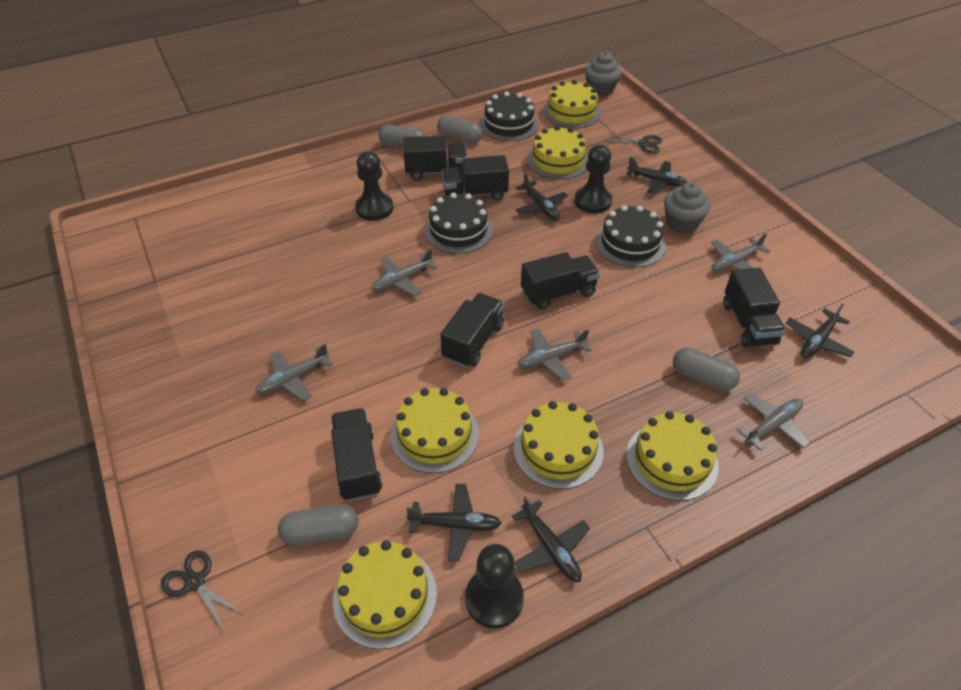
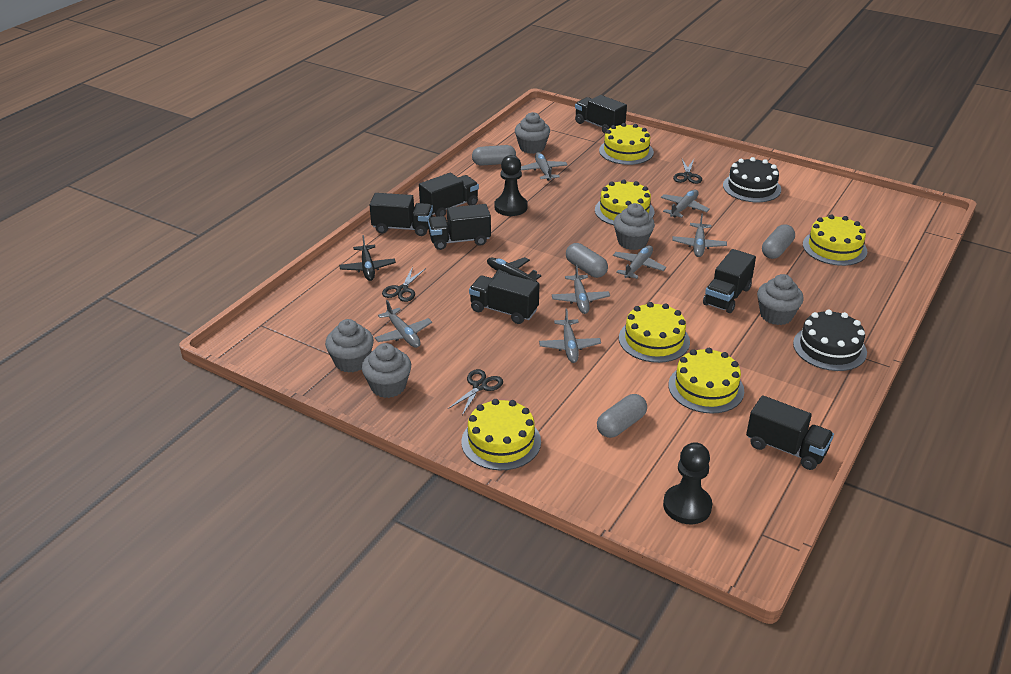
black cake: [424,192,493,253] [480,92,538,141] [595,205,666,268] = 3 -> [723,157,781,202] [793,309,867,371] = 2
black pawn: [355,151,393,221] [465,544,524,629] [574,145,612,214] = 3 -> [494,155,528,216] [663,442,712,524] = 2
black plane: [406,484,501,562] [512,496,590,582] [515,173,568,220] [626,157,687,194] [786,303,854,358] = 5 -> [339,235,396,281] [487,257,542,282] = 2
black scissors: [161,550,244,630] [605,132,662,154] = 2 -> [382,266,426,302] [448,369,503,415] [673,159,702,184] = 3
black truck: [331,408,382,501] [403,136,467,180] [440,293,504,367] [442,155,509,201] [521,252,600,310] [723,268,786,348] = 6 -> [369,193,433,236] [419,173,479,217] [428,204,491,250] [469,272,539,324] [575,95,627,134] [703,249,756,313] [746,395,834,470] = 7
grey cupcake: [585,51,622,96] [664,182,710,233] = 2 -> [325,319,374,373] [362,343,411,398] [515,112,550,154] [614,203,655,250] [757,274,804,325] = 5
grey plane: [255,344,333,400] [371,249,437,296] [517,328,592,381] [711,233,770,272] [736,393,810,451] = 5 -> [375,300,432,348] [520,152,568,181] [539,309,601,363] [552,265,610,314] [613,245,666,279] [661,190,710,218] [672,213,727,257] = 7

